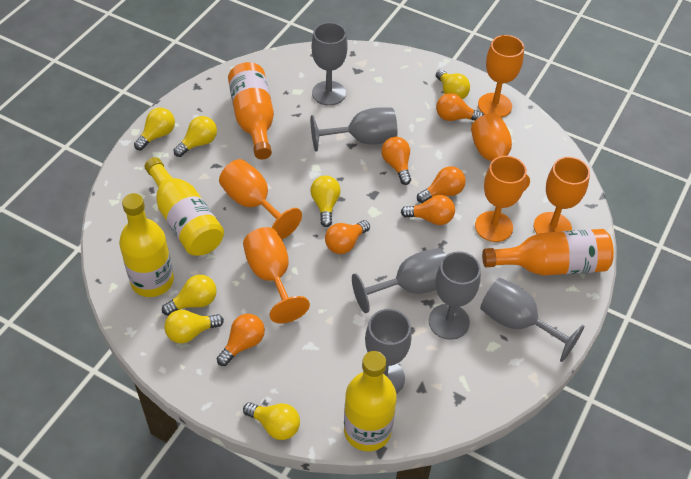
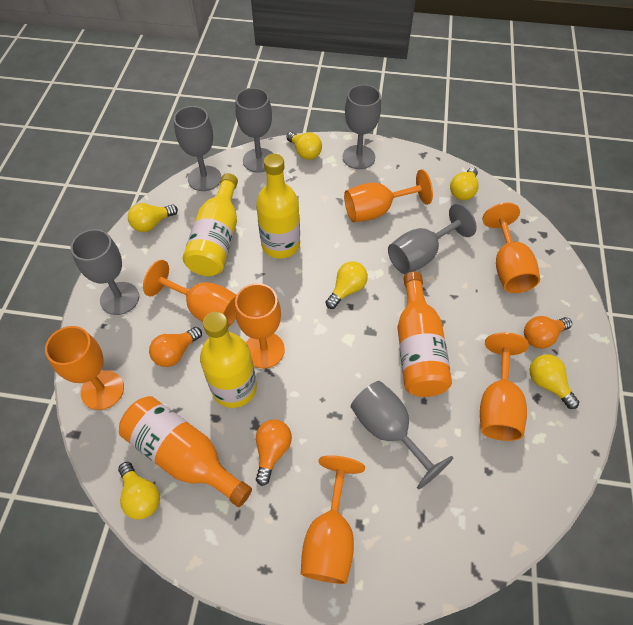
orange goblet: [219,159,302,239] [243,227,310,323] [471,114,530,192] [475,156,527,242] [478,35,524,118] [534,157,590,234] = 6 -> [45,326,124,410] [143,260,237,327] [235,283,285,369] [301,455,365,584] [344,169,433,222] [480,332,529,441] [483,203,540,293] = 7
orange light bulb: [217,314,265,366] [325,220,370,254] [381,137,411,185] [401,195,455,225] [417,166,466,203] [436,93,484,121] = 6 -> [149,327,202,367] [256,419,292,486] [524,316,572,349] = 3
yellow light bulb: [134,108,175,150] [162,275,217,316] [164,310,224,344] [174,116,217,157] [243,402,300,440] [311,176,341,227] [436,70,470,99] = 7 -> [118,462,160,520] [128,203,178,232] [286,132,322,160] [326,261,368,309] [450,167,479,200] [530,354,579,409] = 6

